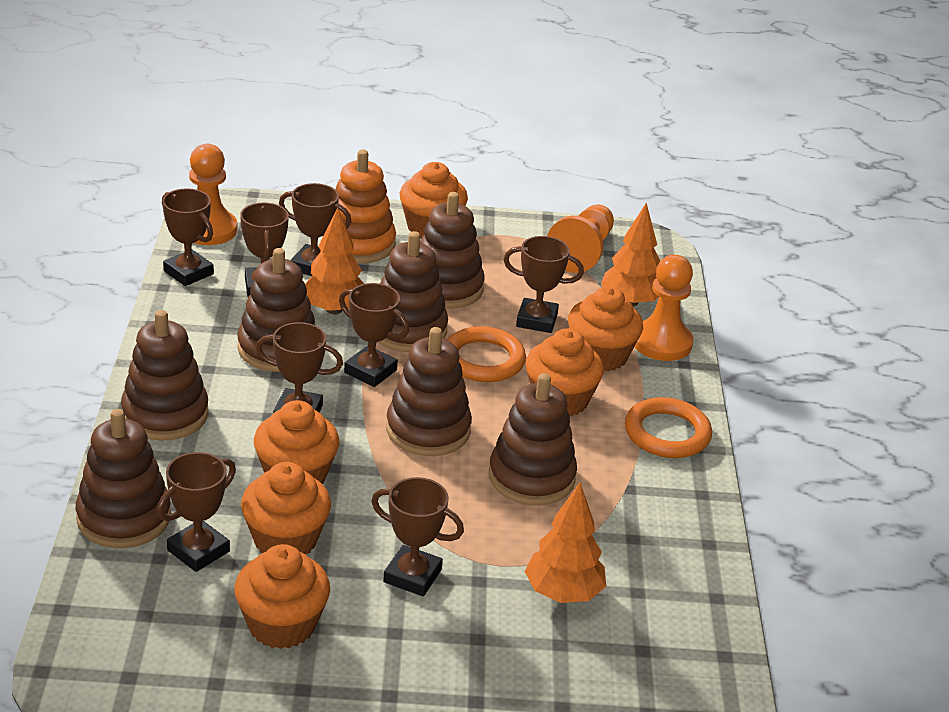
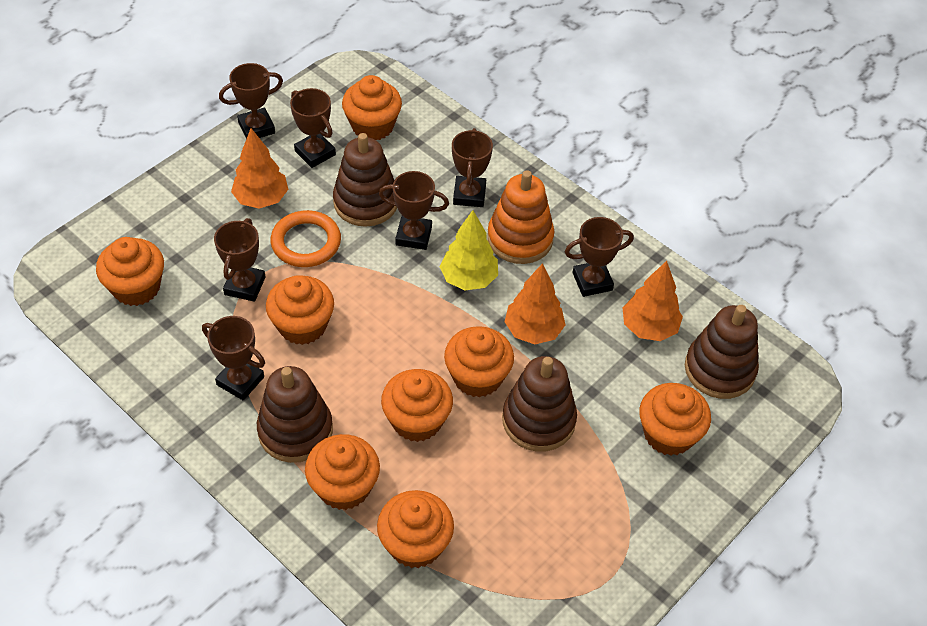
brown stacking toy: [76,409,171,548] [121,310,208,441] [237,248,316,372] [378,231,448,352] [386,327,472,456] [420,192,485,309] [489,373,577,505] = 7 -> [257,366,333,463] [333,133,397,227] [502,356,577,452] [685,305,759,399] = 4
brown trophy: [157,452,236,572] [162,188,214,286] [240,203,289,297] [256,322,343,413] [279,183,351,276] [339,283,409,387] [371,477,464,596] [503,236,584,333] = 8 -> [202,316,265,401] [214,218,265,302] [219,63,283,139] [290,88,336,168] [379,171,449,250] [452,128,493,207] [565,217,634,297] = 7
orange cupcake: [234,544,330,649] [241,462,331,554] [254,400,340,484] [400,162,468,238] [526,329,604,416] [568,286,643,371] = 6 -> [96,237,164,306] [266,275,334,345] [305,434,380,510] [342,75,402,140] [377,490,454,568] [381,369,453,442] [444,326,514,398] [639,383,711,456] = 8
orange pawn: [189,144,237,245] [547,205,614,273] [634,255,693,361] = 3 -> none = 0
orange ring: [447,326,526,382] [625,397,712,458] = 2 -> [270,210,341,267] = 1
yellow tree: none = 0 -> [440,210,498,290] = 1

